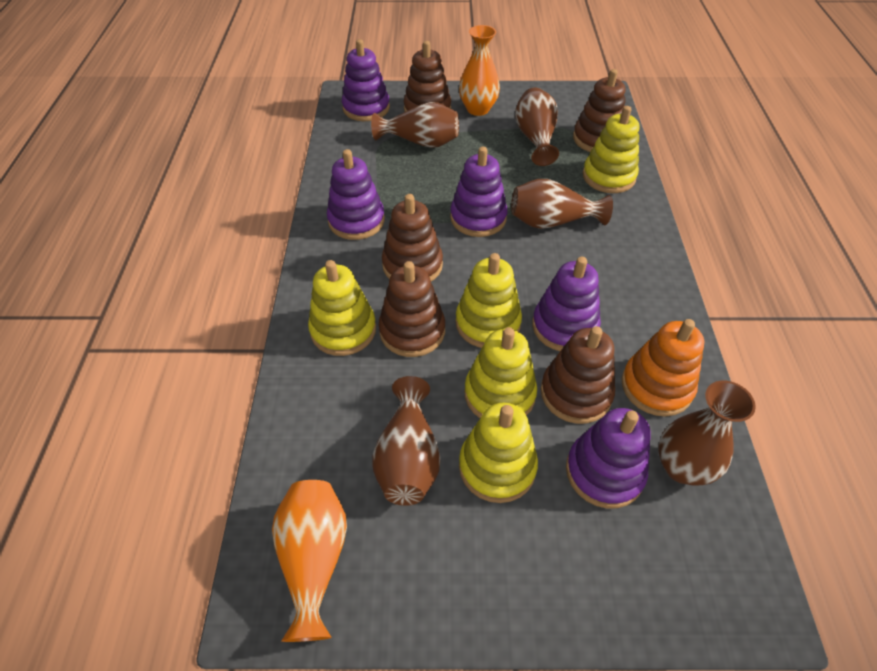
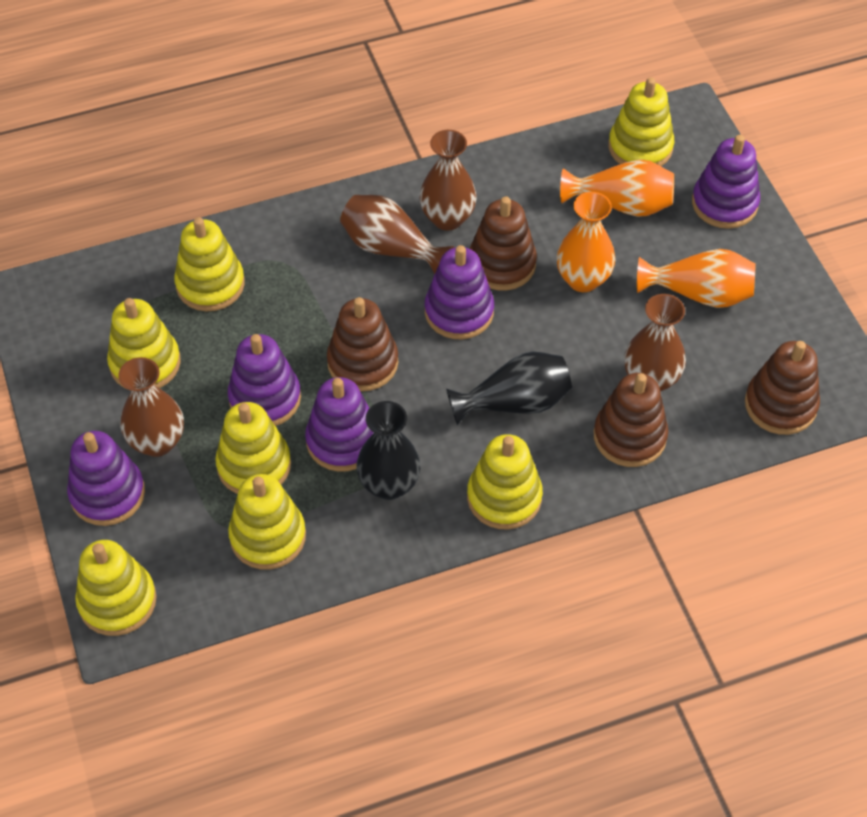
black vase: none = 0 -> [356,401,421,500] [446,351,572,425] = 2
brown stacking toy: [379,261,445,357] [382,194,443,282] [404,41,451,112] [541,326,615,424] [573,69,625,152] = 5 -> [327,297,398,392] [470,196,537,291] [594,373,668,467] [745,341,820,435] = 4
brown vase: [371,102,459,148] [372,376,441,506] [511,179,613,229] [515,87,559,166] [658,381,756,485] = 5 -> [118,357,184,457] [340,195,454,274] [419,130,477,231] [624,294,686,392] = 4
orange stacking toy: [622,319,704,417] = 1 -> none = 0
orange vase: [272,480,347,642] [459,25,500,116] = 2 -> [557,192,615,292] [560,159,674,217] [637,249,756,308] = 3
yellow stacking toy: [308,260,376,356] [456,253,522,348] [459,403,538,503] [464,327,537,418] [583,106,640,193] = 5 -> [75,540,157,636] [107,298,181,390] [174,217,245,312] [215,402,291,494] [228,474,306,570] [467,434,543,529] [608,77,674,166] = 7

